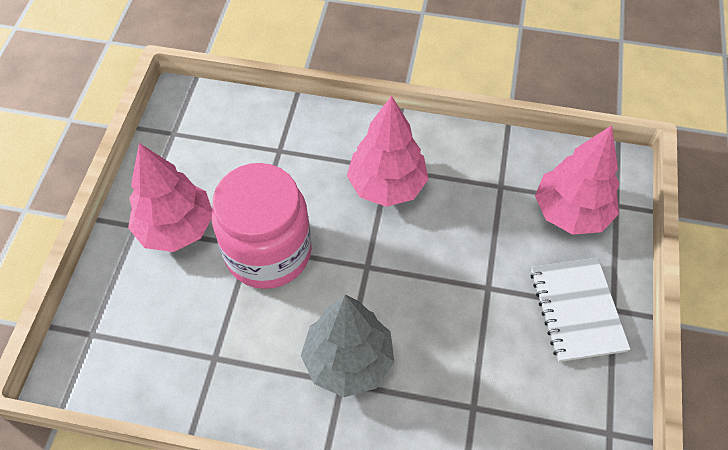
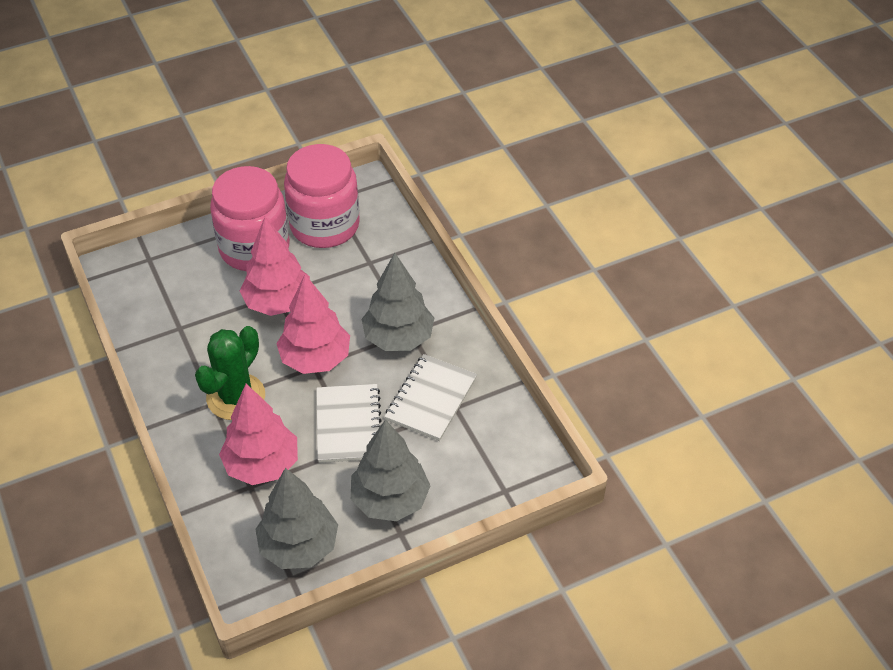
green cactus: none = 0 -> [195,326,265,420] = 1
grey tree: [301,295,394,397] = 1 -> [255,468,338,569] [351,420,430,521] [362,253,434,351] = 3
pink jar: [212,163,312,289] = 1 -> [210,166,290,271] [284,144,360,248] = 2
white notebook: [531,258,630,362] = 1 -> [317,384,382,463] [385,354,477,441] = 2

